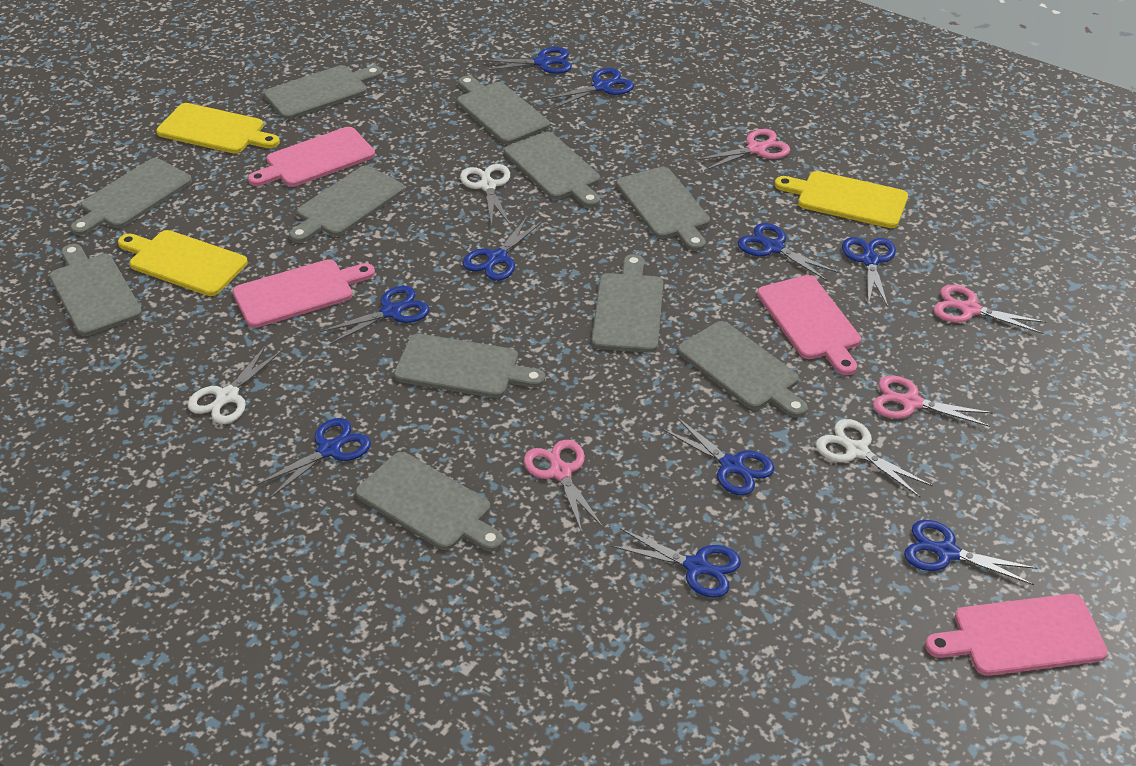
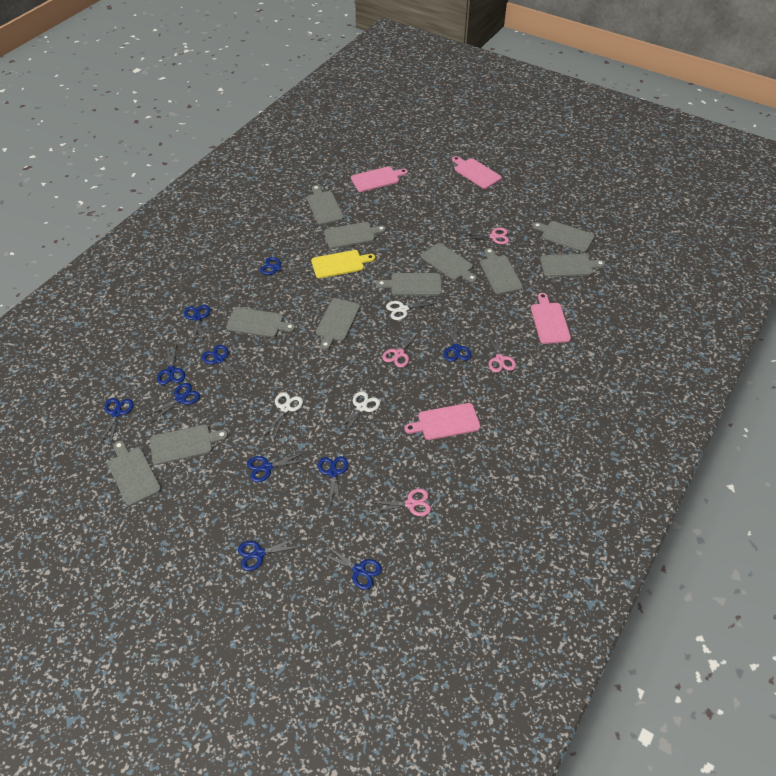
blue scissors: [256,418,371,498] [320,286,429,345] [463,216,544,281] [481,47,572,74] [544,68,634,109] [611,528,741,598] [662,417,775,495] [738,223,838,281] [842,237,896,307] [904,520,1037,585] = 10 -> [100,398,134,444] [146,383,200,423] [157,345,185,385] [184,305,210,343] [202,345,242,383] [238,537,303,571] [247,452,308,482] [260,257,309,278] [318,456,348,508] [320,544,382,590] [444,322,471,362] = 11
yellow cutting board: [118,230,248,296] [156,103,280,153] [775,171,908,228] = 3 -> [311,250,375,278] = 1

